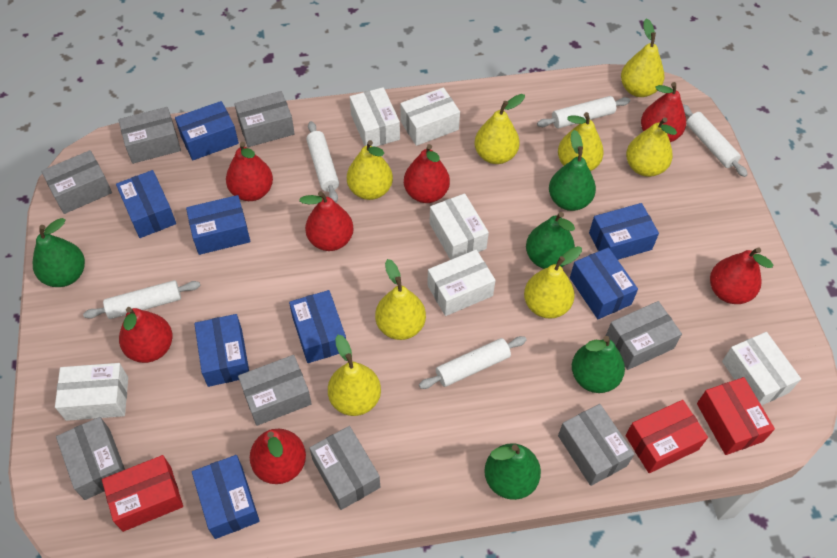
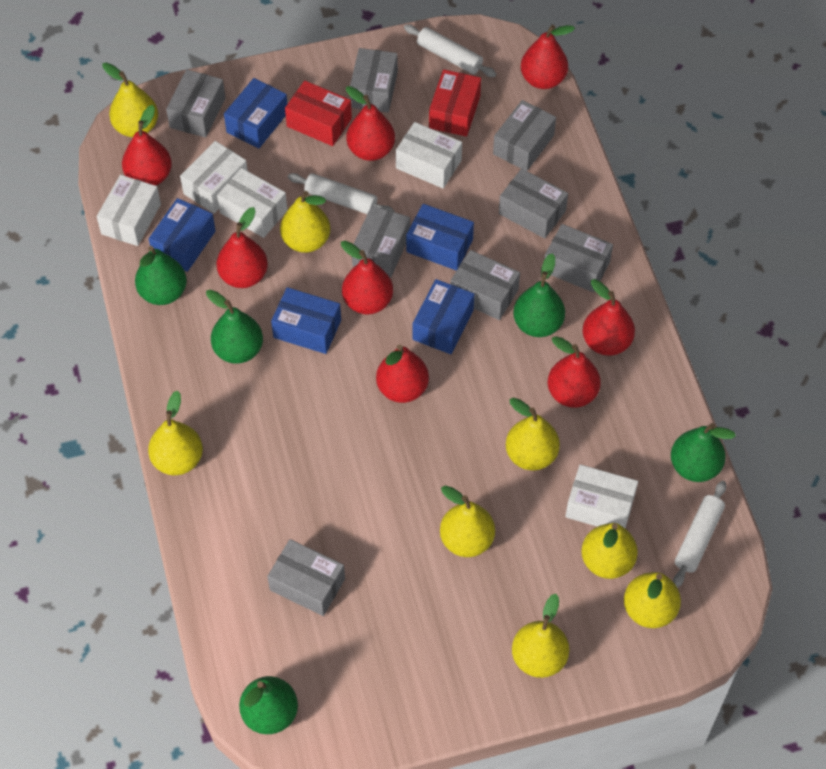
blue box: [116,170,176,238] [175,101,239,160] [186,195,251,255] [192,455,260,539] [194,314,249,387] [289,290,346,363] [570,247,638,319] [589,203,659,260] = 8 -> [149,198,216,272] [224,78,287,148] [271,287,341,354] [406,204,474,271] [413,279,474,354] = 5
red box: [102,455,183,532] [625,400,708,473] [697,377,775,455] = 3 -> [285,81,352,146] [429,69,481,137] = 2
red pear: [119,307,173,363] [226,142,273,201] [250,429,306,484] [299,191,354,251] [404,144,450,203] [641,82,686,142] [710,247,773,304] = 7 -> [122,105,172,186] [217,207,268,288] [341,241,393,314] [346,86,395,161] [376,344,429,403] [521,25,575,89] [548,336,601,408] [583,279,635,355] = 8
white box: [55,363,128,421] [350,87,400,147] [400,87,460,146] [427,250,496,316] [429,193,489,260] [722,332,801,406] = 6 -> [97,175,161,246] [180,141,248,213] [217,168,287,238] [396,122,462,189] [565,464,638,528] = 5
white rolling pin: [83,280,200,319] [306,121,339,202] [419,336,526,389] [537,96,630,128] [683,104,748,177] = 5 -> [288,173,394,214] [404,24,496,77] [673,481,726,588] = 3

